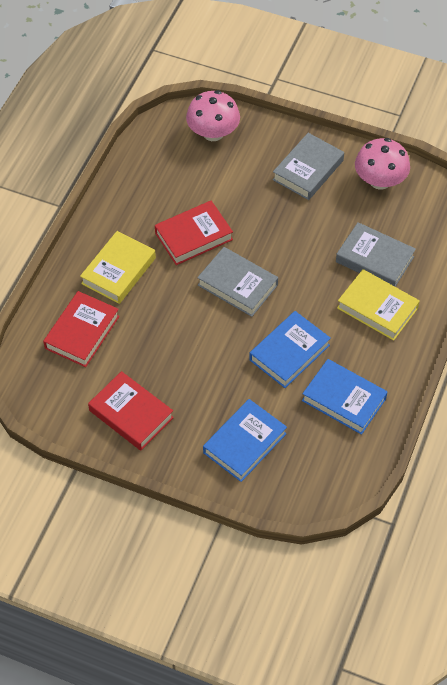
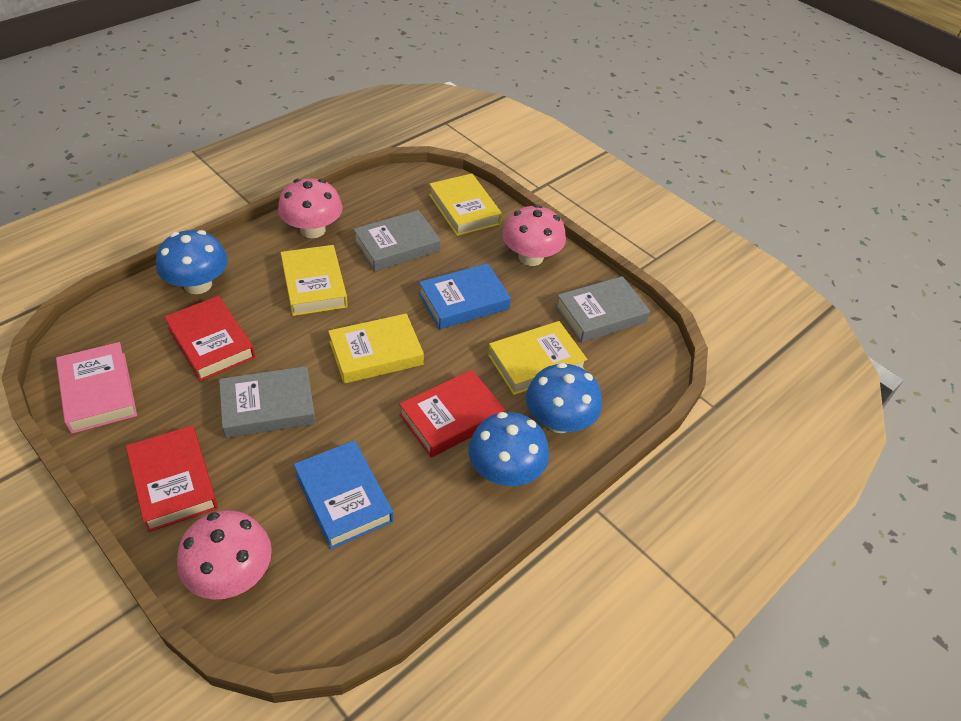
blue book: [203,399,287,482] [249,311,331,388] [302,359,387,435] = 3 -> [294,440,393,549] [419,263,511,329] = 2
blue mushroom: none = 0 -> [156,230,228,294] [469,412,549,486] [526,363,602,433] = 3
pink book: none = 0 -> [56,342,137,434] = 1
pink mushroom: [186,90,240,141] [355,138,410,190] = 2 -> [177,510,272,599] [278,178,343,238] [502,204,566,266] = 3
yellow book: [80,231,156,304] [337,269,420,341] = 2 -> [281,245,348,316] [328,314,424,384] [429,173,502,236] [488,321,587,395] = 4

